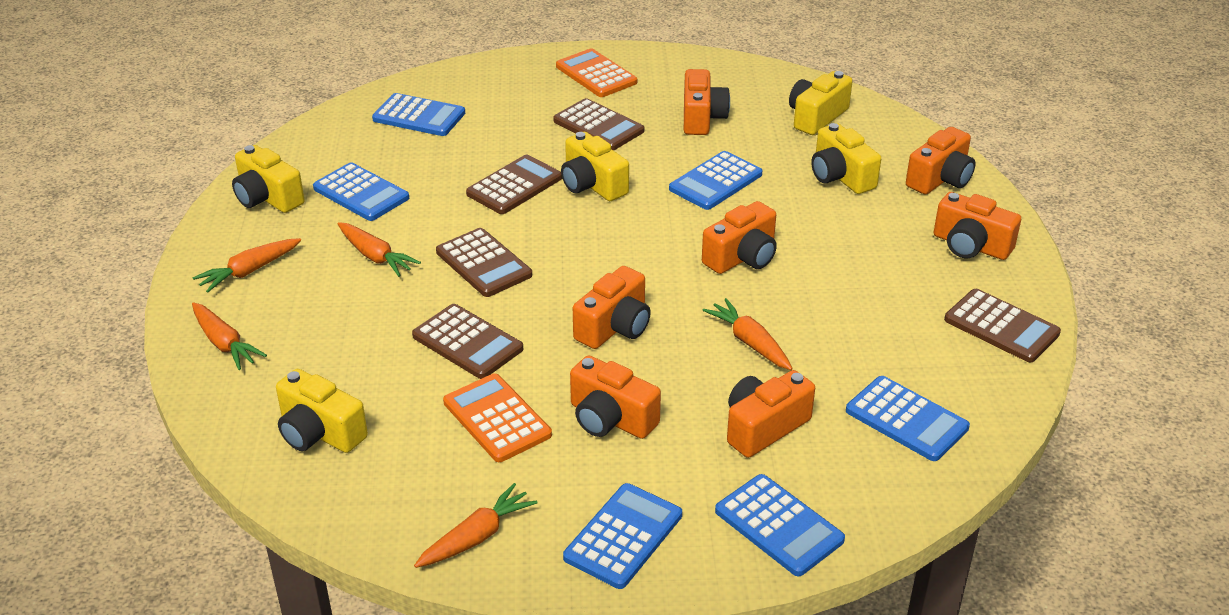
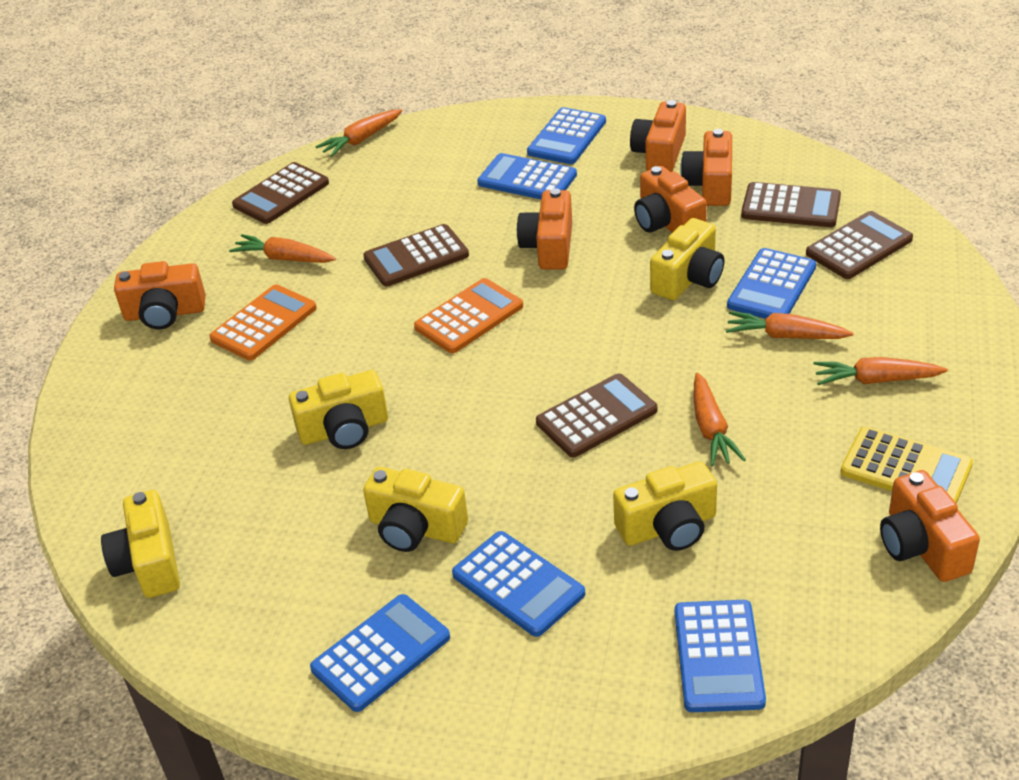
orange camera: [570,355,661,439] [573,266,651,349] [684,69,730,135] [702,201,777,274] [727,370,815,458] [906,127,976,195] [934,192,1021,260] = 7 -> [114,261,206,329] [517,188,572,269] [630,100,686,172] [634,166,707,233] [680,129,732,206] [880,470,980,582] = 6
yellow calculator: none = 0 -> [841,427,973,504] = 1

